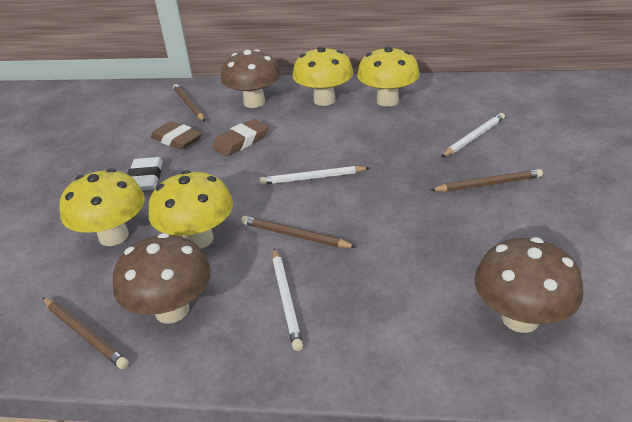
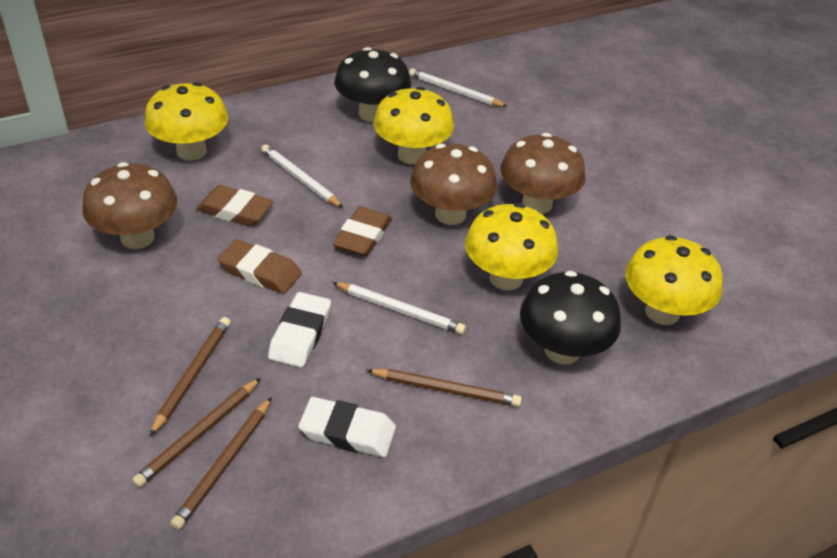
black mushroom: none = 0 -> [334,47,411,122] [520,271,621,365] = 2
brown eraser: [151,121,202,150] [213,119,269,156] = 2 -> [196,185,273,226] [218,239,302,294] [333,206,392,256] = 3
white eraser: [127,157,163,190] = 1 -> [268,292,331,368] [298,397,396,457] = 2

